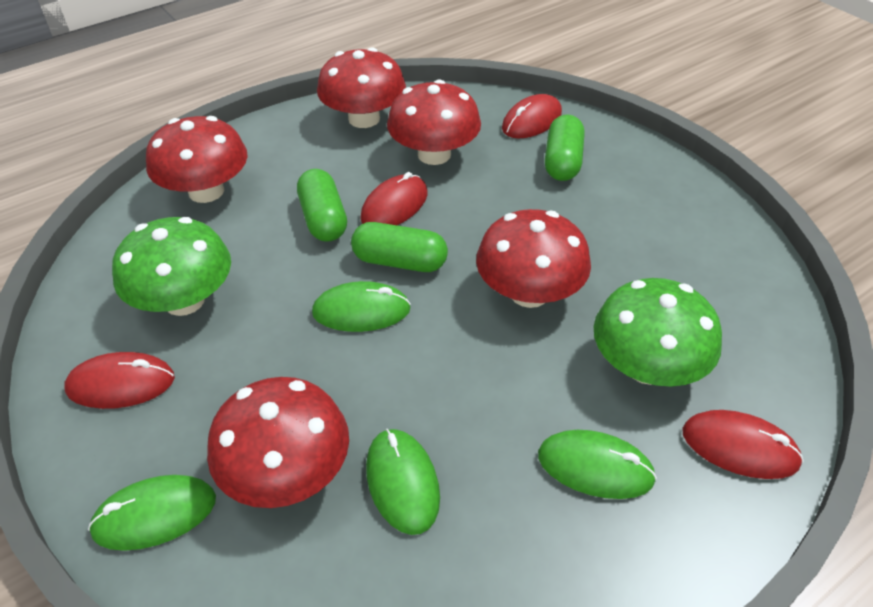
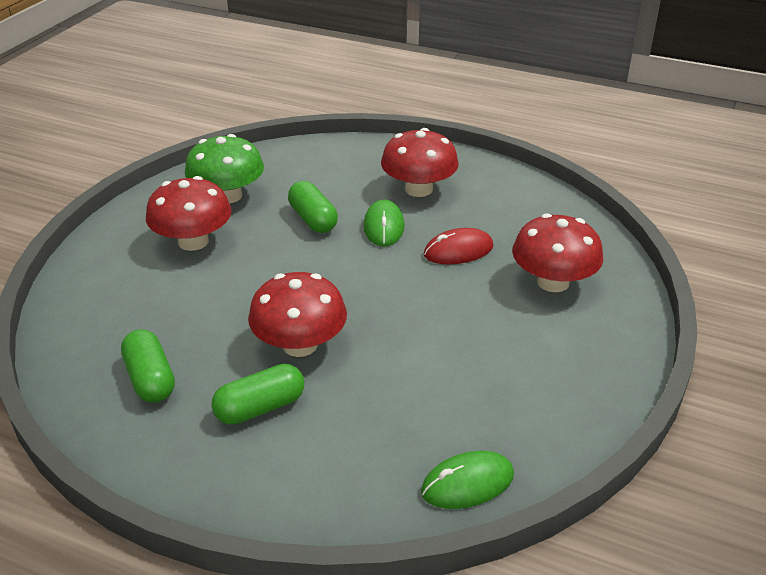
green mouse: [88,475,216,551] [312,281,411,332] [366,429,440,535] [538,430,657,499] = 4 -> [363,199,404,247] [421,451,514,509] = 2
green mushroom: [112,217,231,316] [594,278,722,387] = 2 -> [185,134,264,203] = 1
red mouse: [64,352,175,409] [360,172,428,225] [502,94,562,138] [682,410,804,479] = 4 -> [424,228,494,265] = 1
red mushroom: [146,116,248,203] [207,377,349,508] [317,48,406,128] [387,79,481,165] [476,209,591,308] = 5 -> [146,176,232,251] [248,272,347,357] [381,128,459,197] [512,213,603,292] = 4

